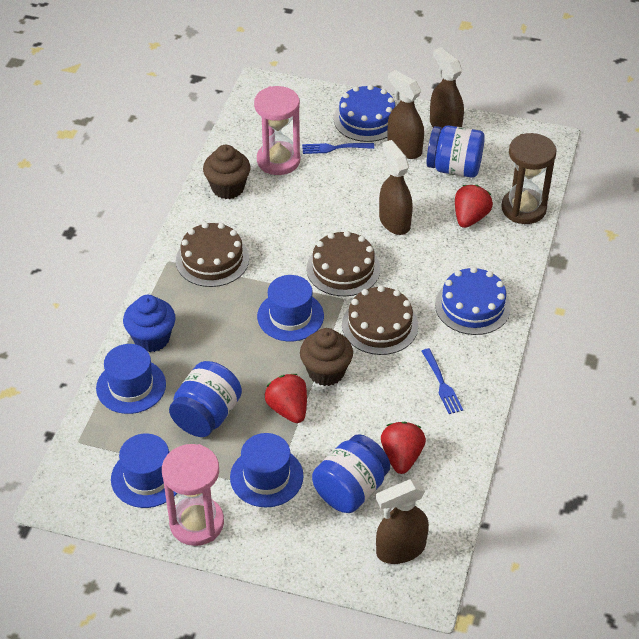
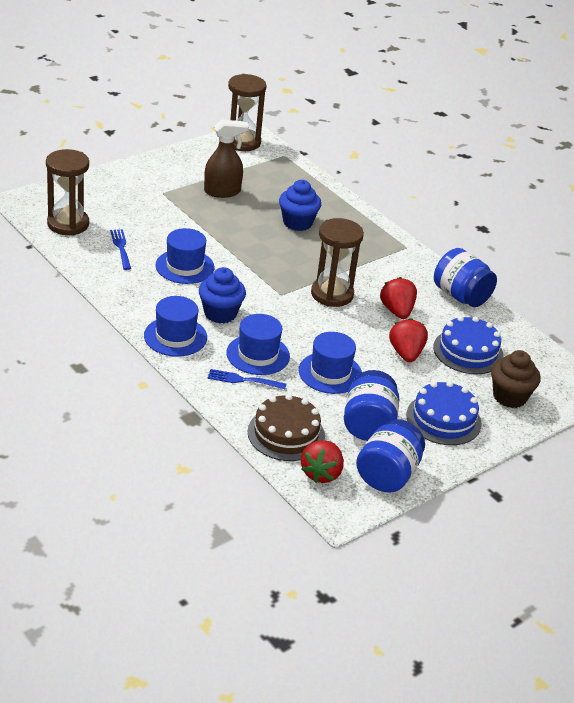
blue cupcake: [123,295,176,352] = 1 -> [199,267,246,323] [279,180,321,231] = 2
brown cake: [176,222,249,287] [307,231,380,296] [342,286,418,355] = 3 -> [248,394,325,461] = 1
brown cupcake: [203,145,250,199] [300,328,353,386] = 2 -> [491,350,541,408] = 1
brown hourglass: [501,133,557,224] = 1 -> [46,149,89,236] [228,74,266,151] [311,218,364,307] = 3
brown spray bottle: [376,480,429,564] [379,140,413,235] [388,70,424,159] [430,47,464,128] = 4 -> [204,120,249,198] = 1
pink hourglass: [162,444,224,546] [254,86,300,175] = 2 -> none = 0

